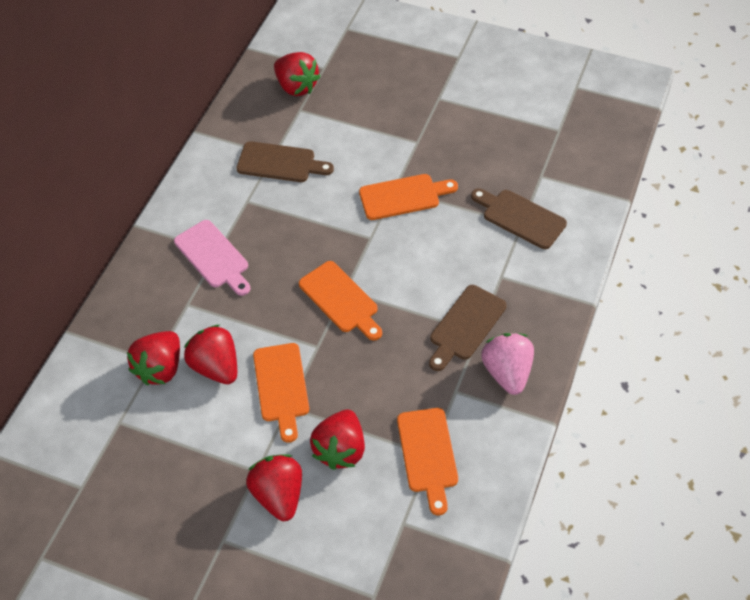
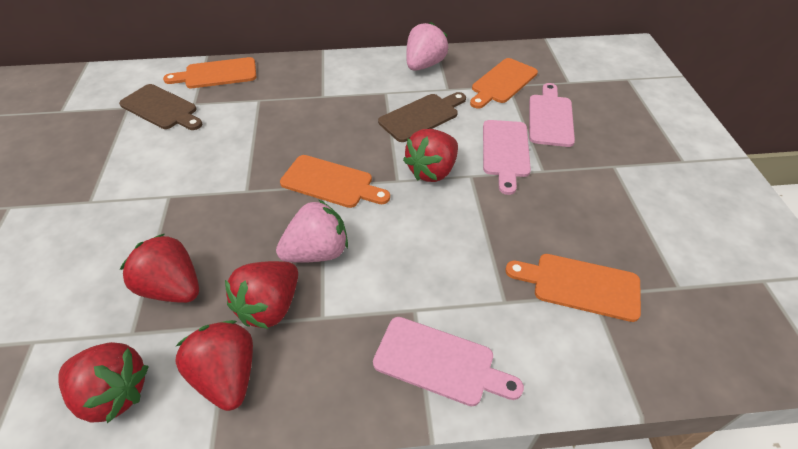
brown cutting board: [236,141,334,182] [429,285,507,371] [471,188,567,249] = 3 -> [119,84,203,130] [378,92,466,142] = 2
pink cutting board: [174,220,250,296] = 1 -> [373,317,524,406] [483,120,531,195] [529,83,575,147] = 3
pink strawberry: [481,333,534,395] = 1 -> [276,200,348,263] [406,22,448,71] = 2

